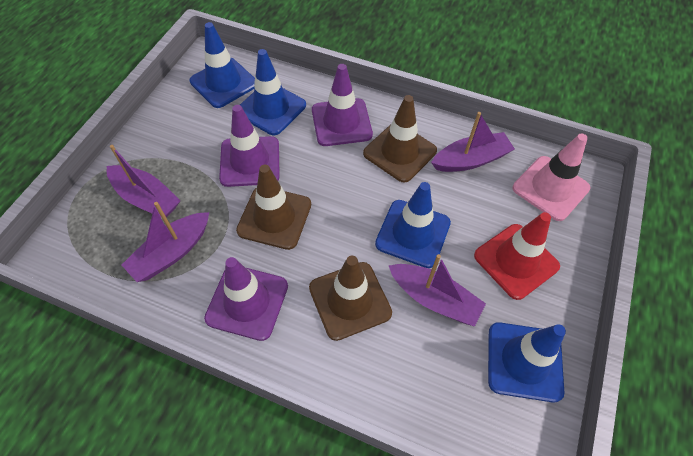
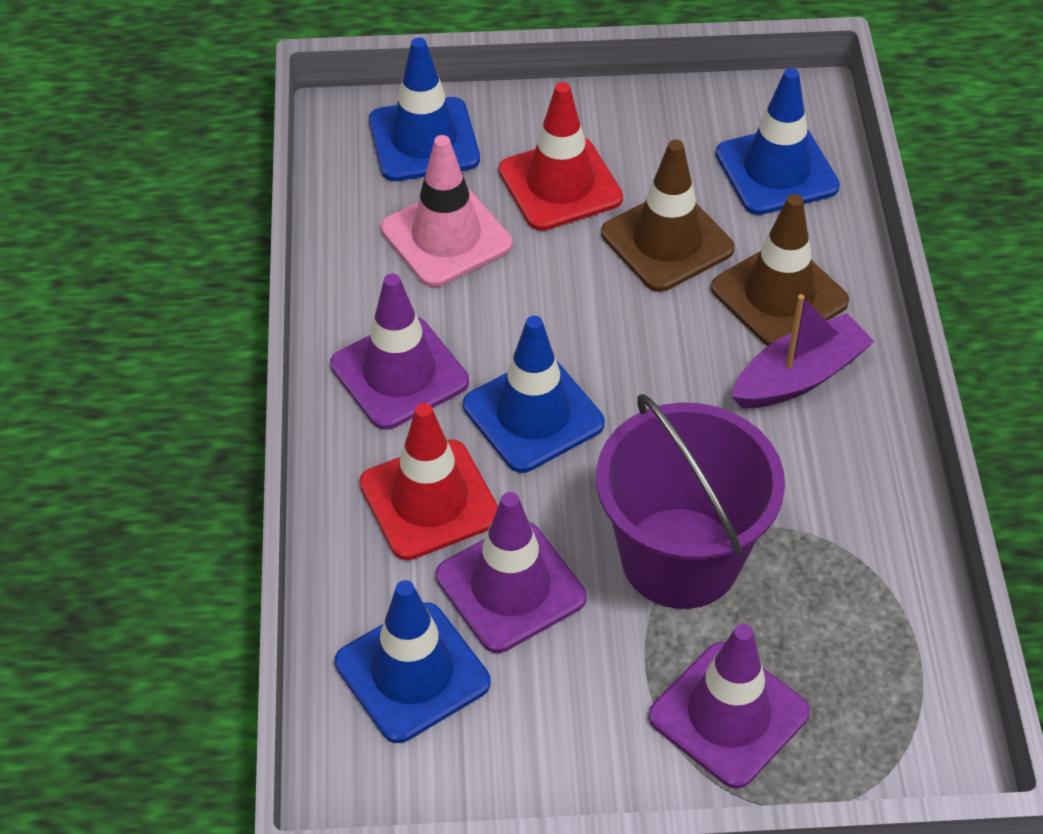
brown traffic cone: [236,165,311,250] [309,256,392,341] [363,95,437,183] = 3 -> [601,140,735,292] [711,194,849,346] = 2
purple boat: [107,145,181,218] [122,202,210,282] [389,254,486,327] [431,112,515,172] = 4 -> [731,294,875,408] = 1
purple bucket: none = 0 -> [596,394,785,609] = 1
red traffic cone: [474,212,560,300] = 1 -> [360,403,498,560] [499,82,623,231] = 2

